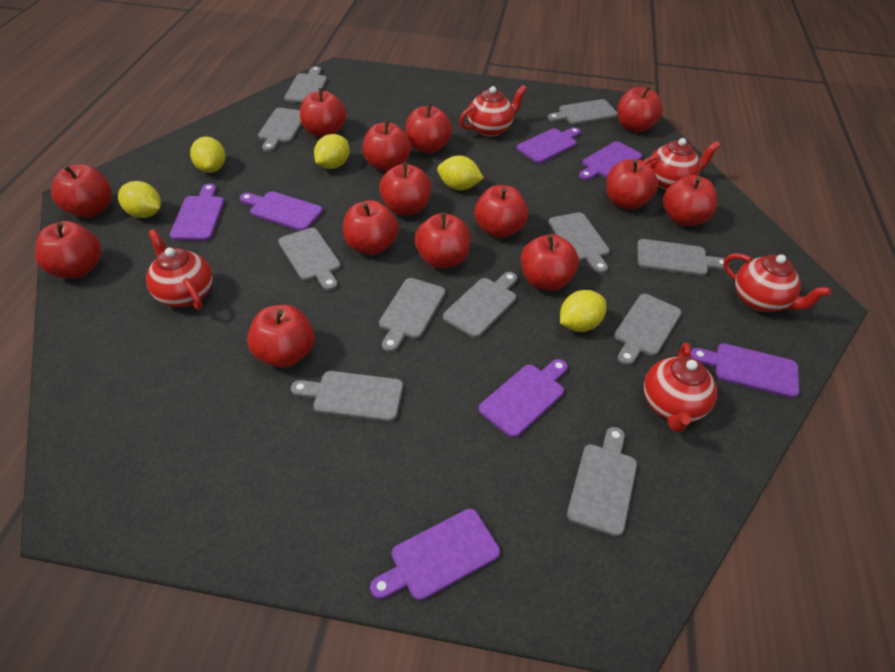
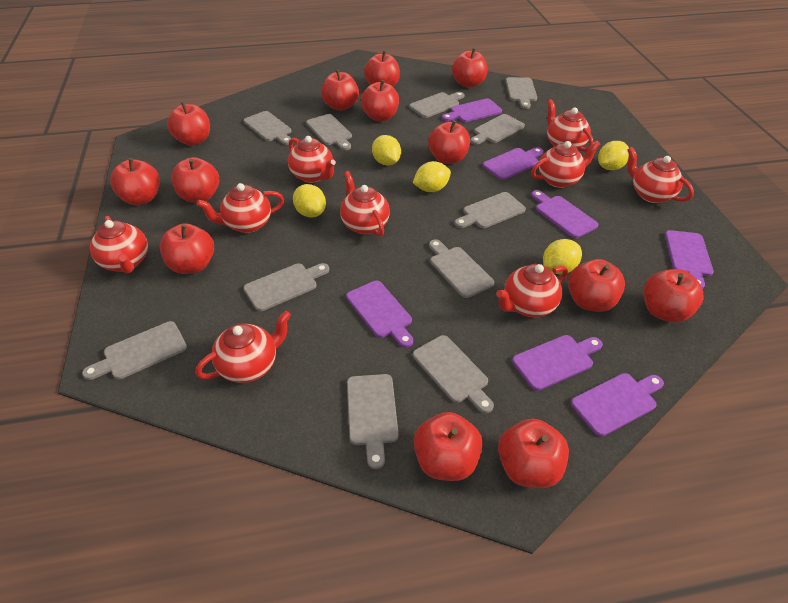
red apple: [35,221,101,278] [51,164,112,218] [247,305,314,368] [300,88,346,137] [343,200,399,255] [363,120,411,171] [379,162,432,216] [406,103,452,153] [415,212,471,268] [474,185,528,238] [521,234,579,290] [606,159,658,210] [618,86,663,133] [663,175,717,226] = 14 -> [110,158,160,205] [160,223,214,274] [167,102,210,146] [172,157,219,203] [321,69,359,111] [361,80,399,121] [364,51,400,87] [414,412,483,481] [428,120,470,164] [452,48,488,88] [498,419,569,488] [568,259,625,312] [644,269,703,322] = 13
red teapot: [146,229,213,310] [459,85,527,137] [644,138,721,190] [644,343,717,433] [723,253,831,312] = 5 -> [90,216,148,273] [196,311,291,383] [197,183,284,233] [288,136,336,183] [340,171,390,237] [496,264,568,317] [531,141,601,188] [547,99,594,152] [627,147,694,203] = 9

